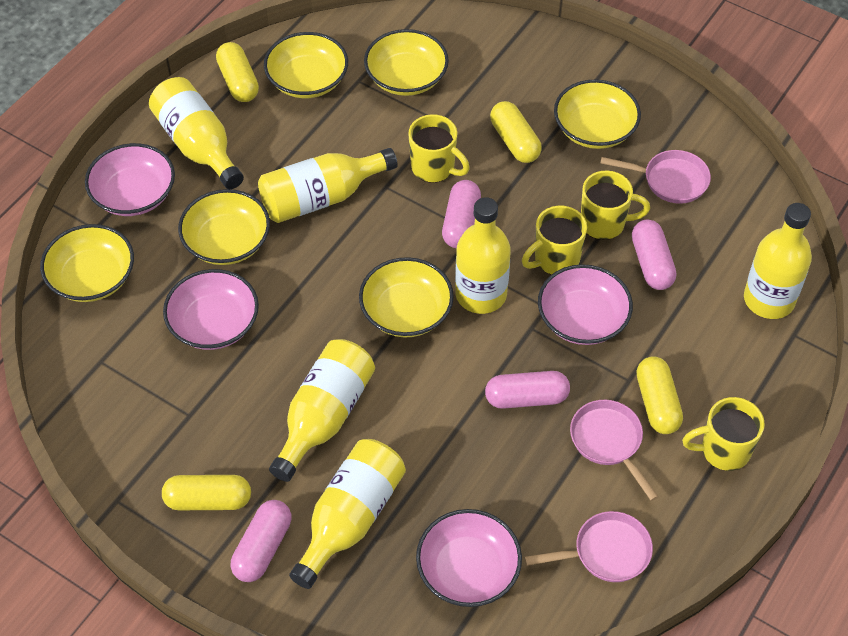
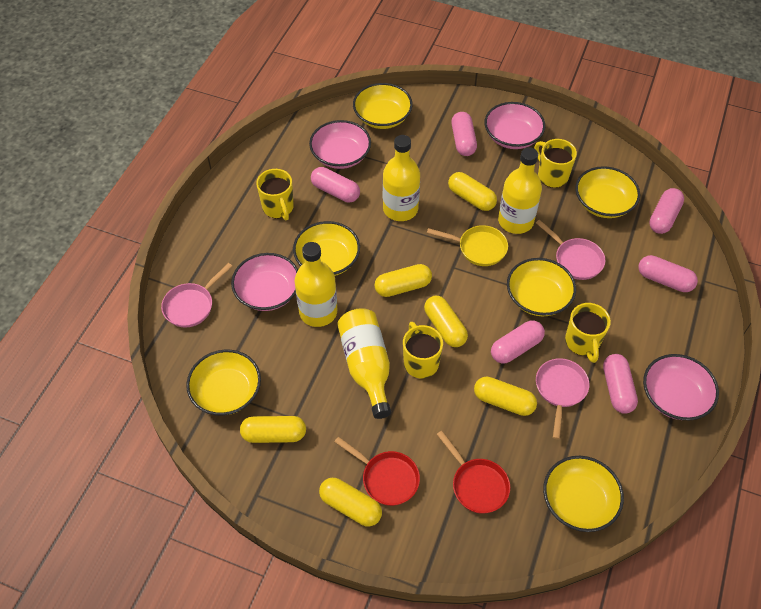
pink capsule: [231,500,291,582] [442,180,481,248] [485,371,570,409] [632,220,676,290] = 4 -> [311,167,360,202] [451,112,477,156] [491,320,545,364] [603,354,638,413] [638,255,698,292] [649,188,684,234] = 6
red pan: none = 0 -> [334,437,420,506] [436,431,510,513] = 2
yellow bottle: [149,77,244,189] [258,148,397,223] [269,339,375,482] [289,439,406,589] [455,197,511,314] [744,203,812,319] = 6 -> [295,242,337,327] [337,308,391,419] [383,135,420,221] [498,147,542,234] = 4
yellow capsule: [162,475,251,510] [216,42,259,102] [490,101,542,163] [636,356,683,434] = 4 -> [240,416,306,443] [319,478,382,527] [374,264,432,297] [424,296,468,347] [448,172,497,211] [474,377,537,416] = 6
yellow pan: none = 0 -> [427,225,508,266] = 1

